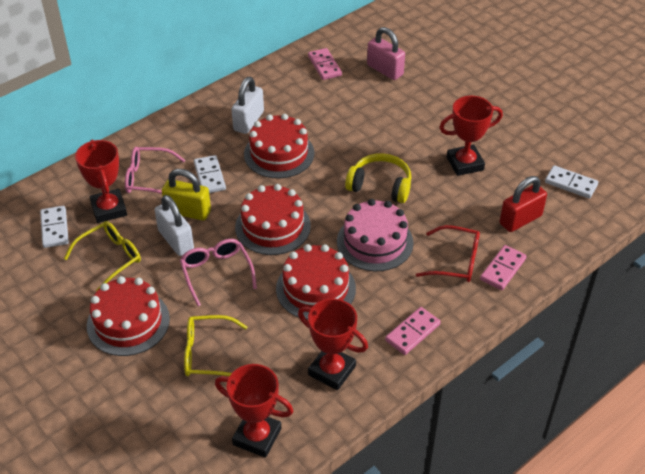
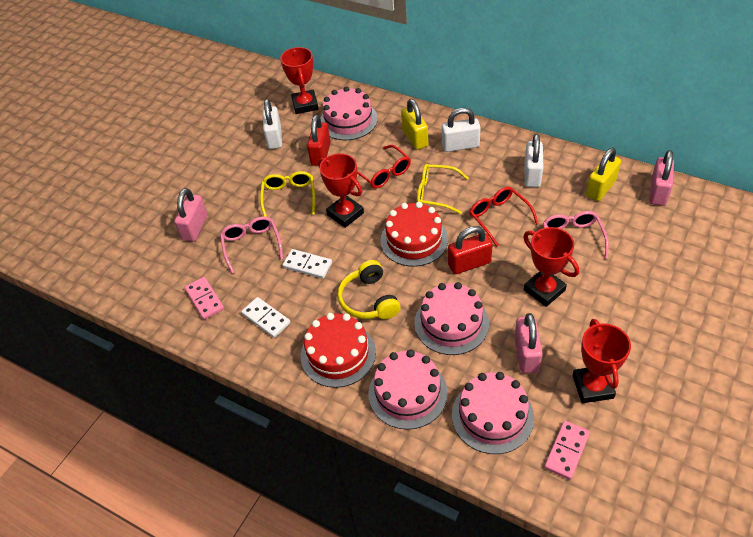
pink cake: [337,199,414,271] = 1 -> [320,86,378,140] [368,350,448,430] [414,282,489,355] [452,372,534,454] = 4
pink domino: [308,48,342,80] [385,307,441,355] [480,245,527,290] = 3 -> [185,277,224,320] [544,421,590,480] = 2
pink padlock: [367,27,405,80] = 1 -> [174,188,208,242] [514,313,543,373] [650,150,674,206] = 3
red cake: [87,276,170,356] [235,184,311,255] [244,114,314,178] [276,244,356,320] = 4 -> [301,313,376,388] [380,202,448,267] = 2
red glasses: [416,225,480,282] = 1 -> [357,145,411,188] [469,186,539,247] = 2
red padlock: [500,176,547,232] = 1 -> [307,115,330,166] [448,226,493,274] = 2
white domino: [40,206,69,248] [194,155,226,193] [545,165,598,199] = 3 -> [241,297,290,338] [283,249,332,279] = 2
white padlock: [155,195,194,256] [231,77,264,134] = 2 -> [263,99,282,149] [442,108,481,152] [525,134,543,187] = 3
yellow padlock: [162,169,211,221] = 1 -> [401,99,428,150] [586,148,621,201] = 2

